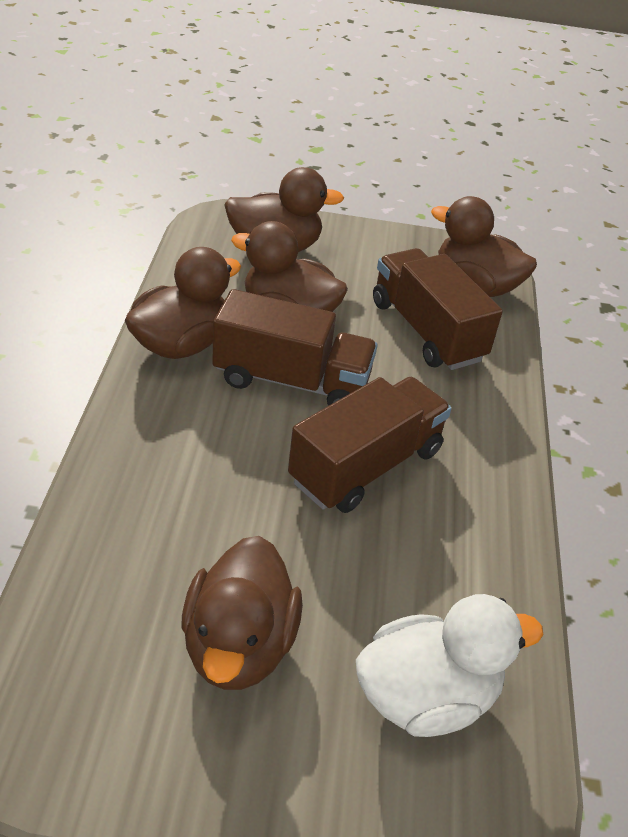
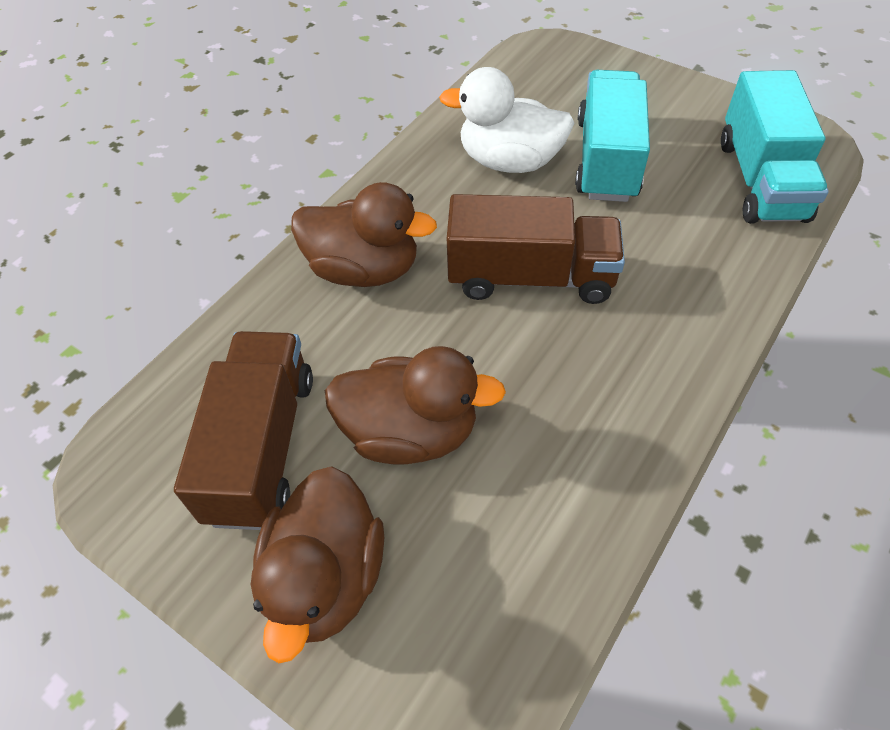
brown duck: [125,247,241,359] [182,536,303,690] [224,167,344,252] [231,221,348,312] [431,196,537,297] = 5 -> [251,466,384,663] [291,182,437,287] [325,346,506,465] = 3
brown truck: [212,289,378,406] [288,377,452,513] [373,248,503,370] = 3 -> [174,331,313,530] [447,194,625,304] = 2
turquoise truck: none = 0 -> [575,70,650,202] [721,70,829,224] = 2

